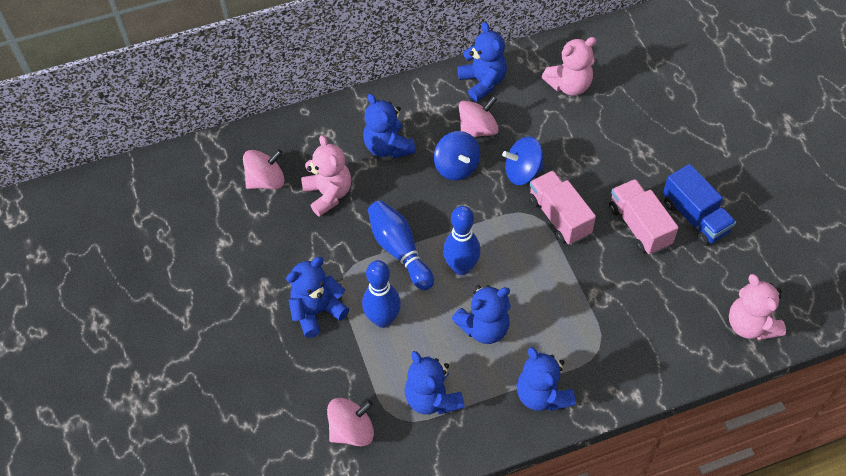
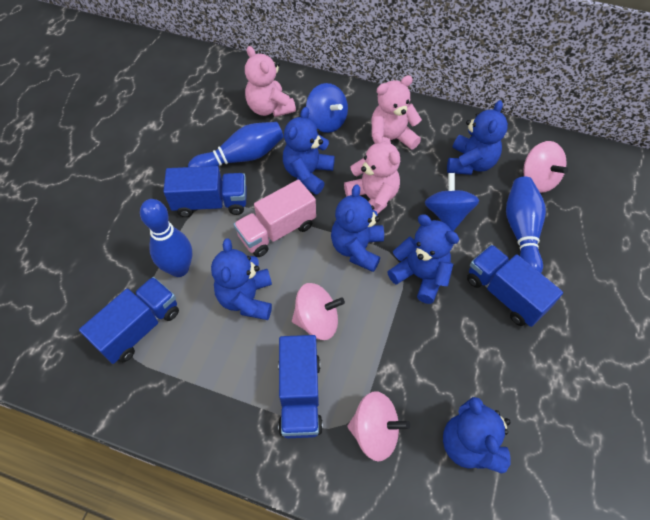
blue truck: [663,164,736,246] = 1 -> [79,277,179,364] [163,166,247,217] [278,335,323,438] [467,245,563,327] = 4
pink truck: [529,171,596,245] [609,179,678,255] = 2 -> [234,179,316,257] = 1

